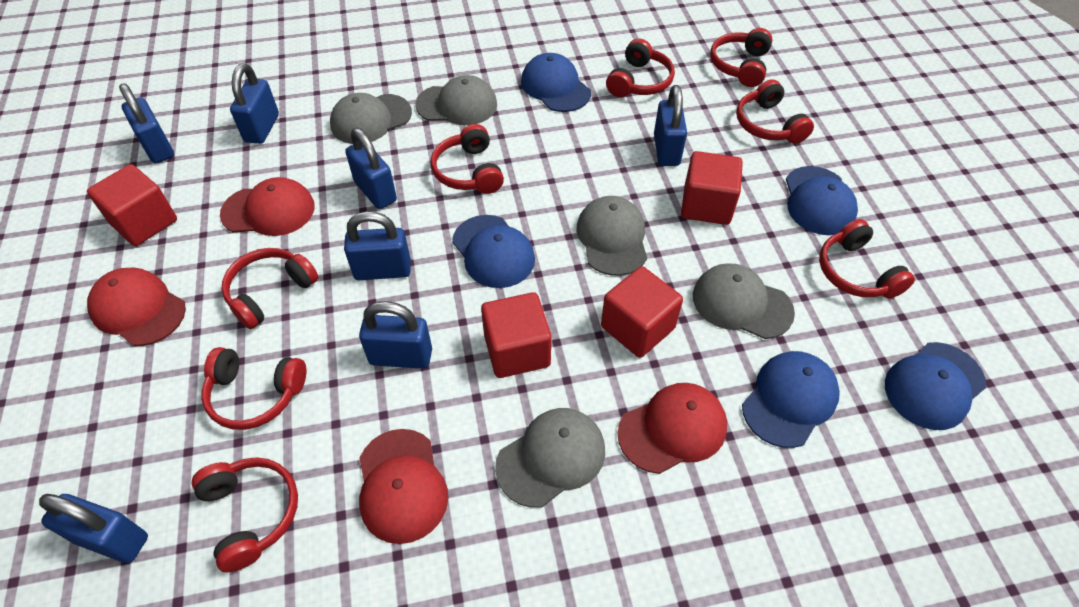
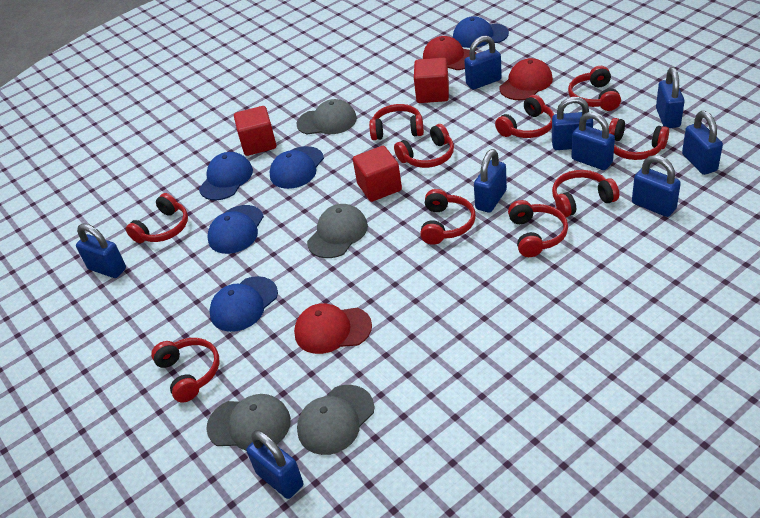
blue padlock: [39,494,148,563] [119,83,174,163] [230,63,279,144] [344,211,411,280] [345,128,397,209] [359,301,432,369] [654,85,687,166] = 7 -> [76,224,126,278] [246,430,303,499] [464,36,502,90] [474,149,507,213] [552,97,593,150] [571,112,615,170] [632,155,681,217] [656,67,685,128] [682,111,723,175] = 9
grey cap: [330,93,412,144] [415,75,497,125] [495,408,605,508] [577,196,647,276] [693,263,795,339] = 5 -> [206,394,291,451] [296,99,357,135] [297,385,375,455] [307,204,368,258] = 4
red cap: [87,268,186,346] [220,177,315,236] [359,429,448,544] [617,383,727,474] = 4 -> [294,303,372,354] [423,36,477,70] [499,58,553,100] = 3
red cube: [87,164,177,246] [481,292,551,378] [601,266,683,358] [681,151,743,225] = 4 -> [234,106,276,156] [353,146,402,202] [414,58,449,103] = 3
red headphones: [192,457,298,572] [201,347,306,430] [221,248,318,329] [431,124,504,194] [606,38,675,97] [710,28,772,87] [736,79,814,144] [819,219,915,299] = 8 -> [126,193,188,243] [151,338,219,403] [369,104,424,140] [394,124,454,168] [420,189,476,245] [495,95,554,138] [508,200,568,257] [552,170,619,217] [568,66,621,111] [609,118,669,160] = 10

